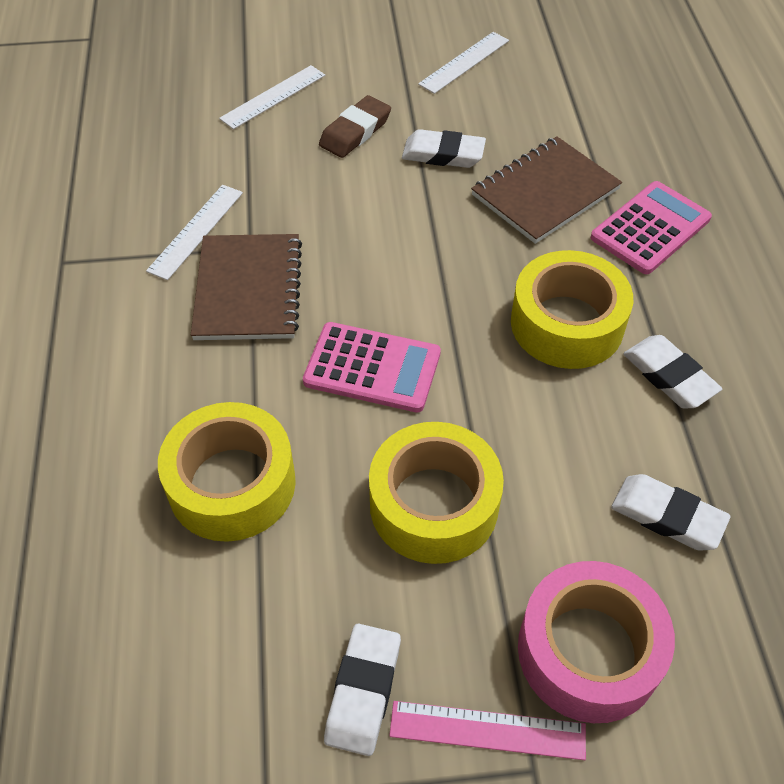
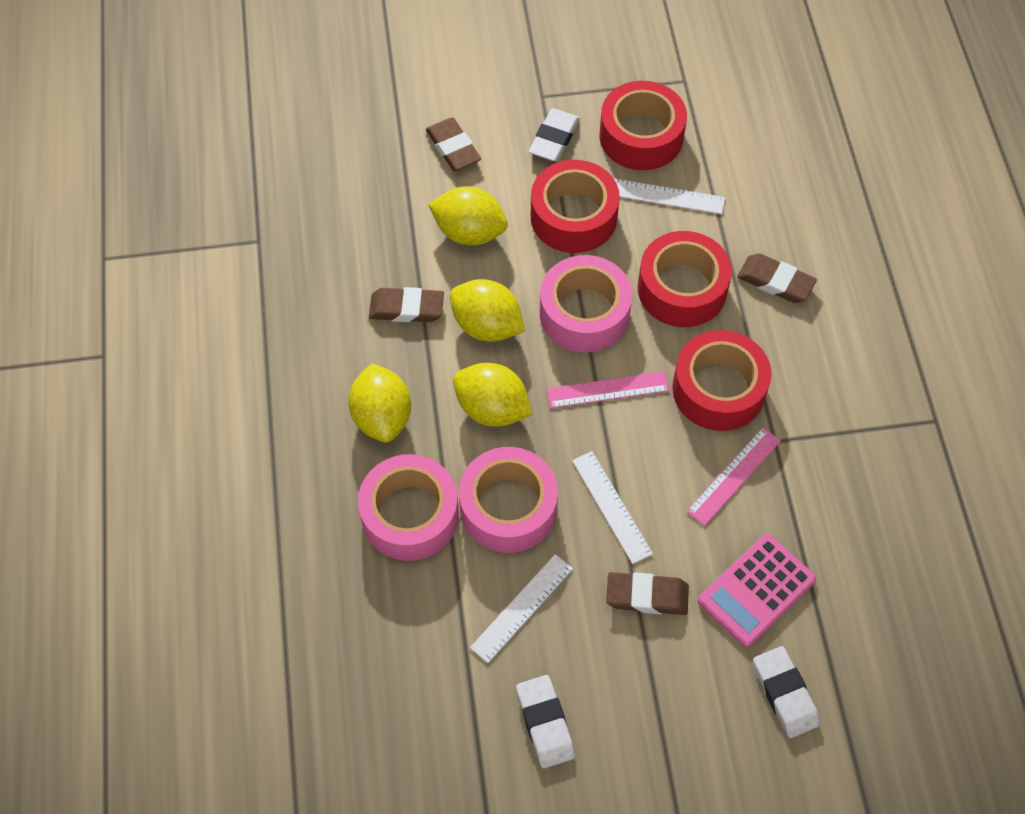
brown eraser: [319,95,391,158] = 1 -> [369,287,444,322] [426,117,481,171] [606,572,689,615] [737,253,817,303] = 4
brown notebook: [191,234,302,340] [471,136,622,244] = 2 -> none = 0
pink calculator: [303,322,441,413] [591,181,712,274] = 2 -> [698,534,816,647] = 1
pink ruler: [389,701,586,760] = 1 -> [546,371,670,408] [687,427,781,526] = 2
pink tape: [518,561,675,723] = 1 -> [358,454,459,561] [459,447,558,553] [540,255,632,352] = 3
red tape: none = 0 -> [531,160,620,253] [599,81,687,170] [638,231,732,327] [672,330,771,431] = 4
white eraser: [324,624,401,756] [402,129,486,168] [611,474,731,551] [623,335,722,408] = 4 -> [516,675,575,768] [529,108,580,161] [753,646,820,738] = 3
yellow lemon: none = 0 -> [348,364,411,443] [428,186,508,245] [450,279,525,342] [453,363,533,427] = 4
yellow tape: [158,402,296,542] [369,422,504,564] [511,250,633,369] = 3 -> none = 0

